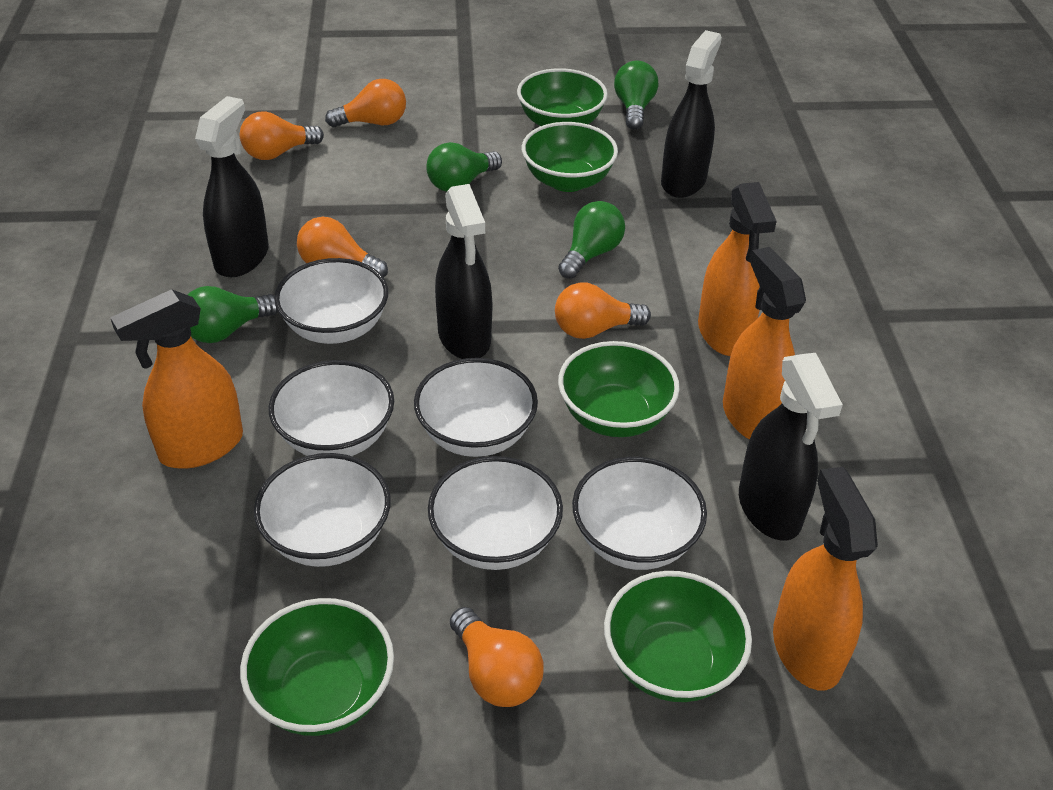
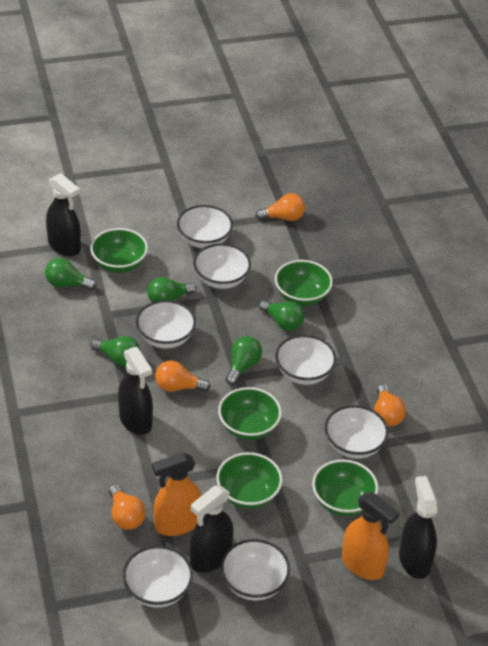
green light bulb: [188,286,278,343] [426,142,502,192] [558,201,625,279] [614,61,658,130] = 4 -> [45,258,97,290] [91,336,140,367] [147,277,197,302] [225,336,262,385] [259,300,305,331] = 5
orange light bulb: [240,111,324,160] [297,217,388,278] [325,79,406,127] [450,607,544,707] [555,282,651,339] = 5 -> [109,484,146,530] [155,361,211,392] [255,193,305,221] [374,385,406,426] = 4
orange spray bottle: [110,289,243,469] [698,182,777,356] [723,247,806,440] [773,467,878,690] = 4 -> [152,452,201,536] [342,492,399,580] = 2
white bowl: [254,453,391,567] [268,360,394,456] [274,258,388,344] [414,358,538,457] [428,456,563,570] [572,457,707,570] = 6 -> [123,545,193,608] [136,300,196,349] [177,205,233,248] [193,243,251,289] [221,539,290,601] [275,335,336,385] [325,405,388,459] = 7

